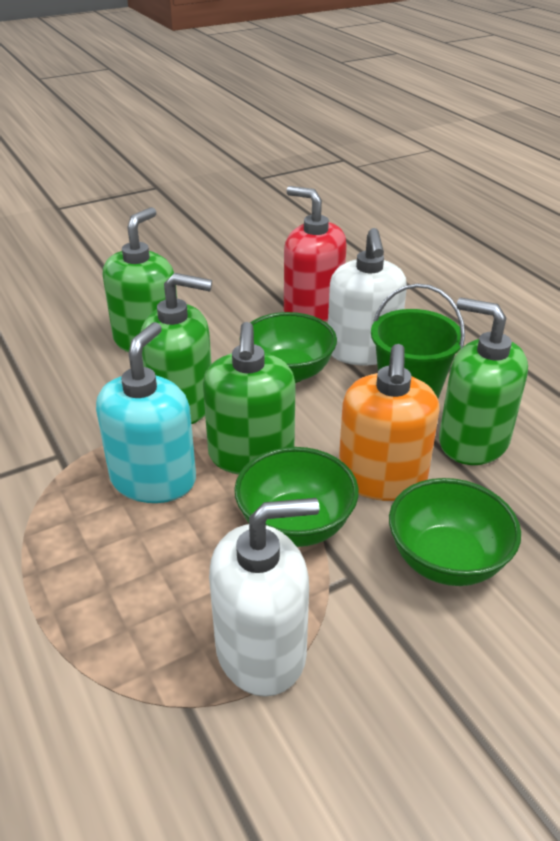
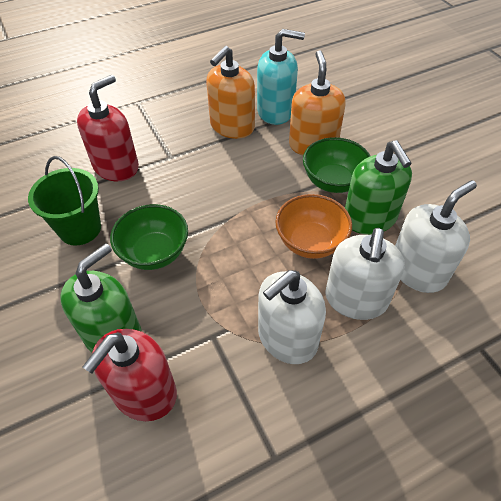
green bowl: [234,447,359,547] [239,312,337,383] [389,478,521,586] = 3 -> [110,204,188,270] [303,137,370,193] = 2
green soap dispenser: [103,207,177,352] [140,273,212,424] [203,322,296,475] [439,298,528,465] = 4 -> [60,243,142,353] [345,140,412,235] = 2
orange bowl: none = 0 -> [275,194,352,259] = 1
orange soap dispenser: [339,344,439,501] = 1 -> [206,46,255,139] [289,50,346,156] = 2
red soap dispenser: [284,186,347,322] = 1 -> [77,75,139,181] [83,329,177,421] = 2
white soap dispenser: [209,498,319,697] [328,228,407,366] = 2 -> [258,270,326,364] [326,228,405,320] [395,180,477,293] = 3

